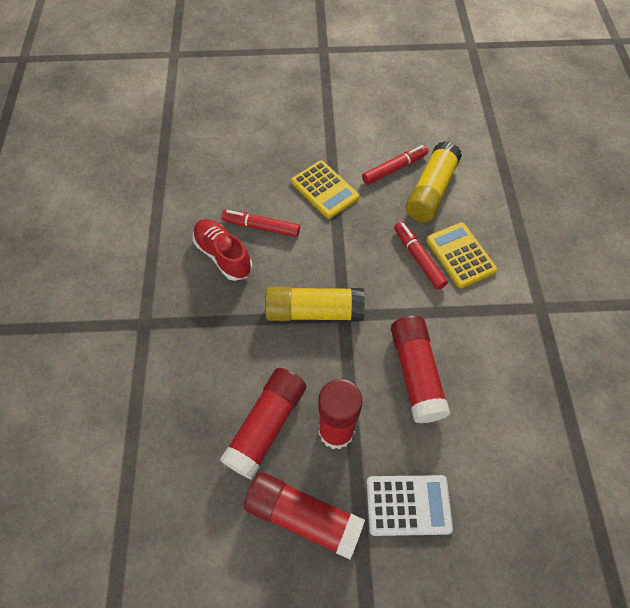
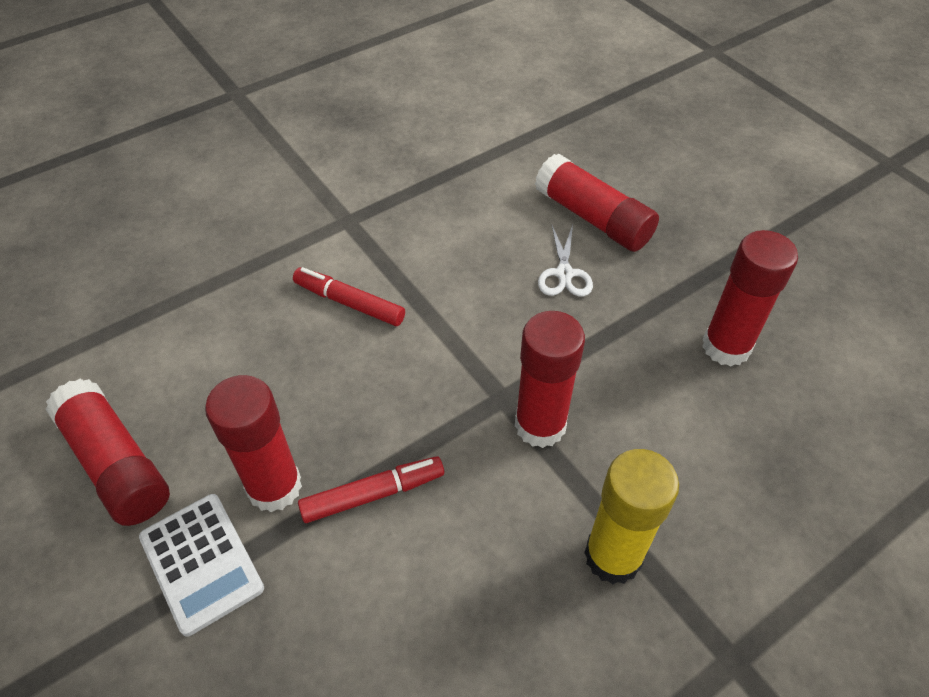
red glue stick: [220,368,306,479] [244,473,365,560] [318,379,363,449] [391,316,451,423] = 4 -> [46,379,170,526] [205,375,302,512] [515,311,585,448] [535,154,659,252] [702,230,798,367] = 5
red marker: [221,210,300,237] [362,145,428,185] [394,221,448,290] = 3 -> [293,267,405,326] [298,456,444,523] = 2
red shoe: [193,219,252,281] = 1 -> none = 0
white scissors: none = 0 -> [538,225,593,297] = 1
yellow calculator: [291,161,359,219] [426,222,497,288] = 2 -> none = 0
yellow glue stick: [265,287,365,321] [405,141,462,222] = 2 -> [584,449,679,584] = 1

